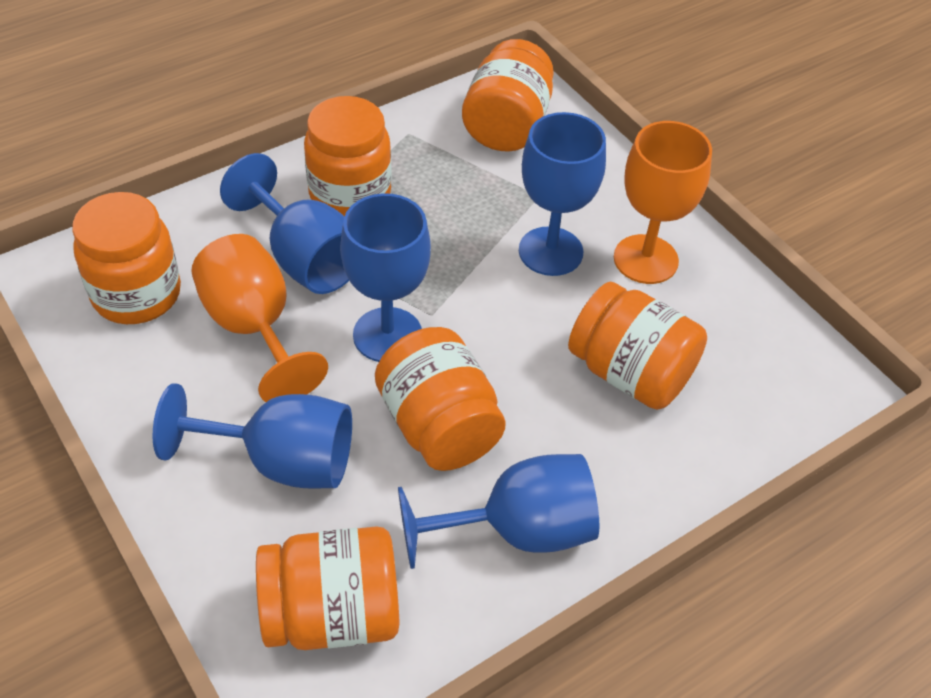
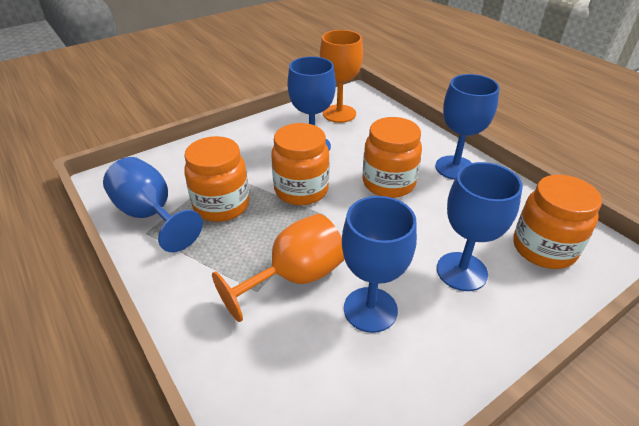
orange jar: [72,192,181,324] [256,526,399,650] [304,96,392,216] [375,327,506,471] [462,39,554,151] [568,282,707,410] = 6 -> [184,136,250,222] [271,123,330,205] [363,117,422,198] [513,175,602,269] = 4

